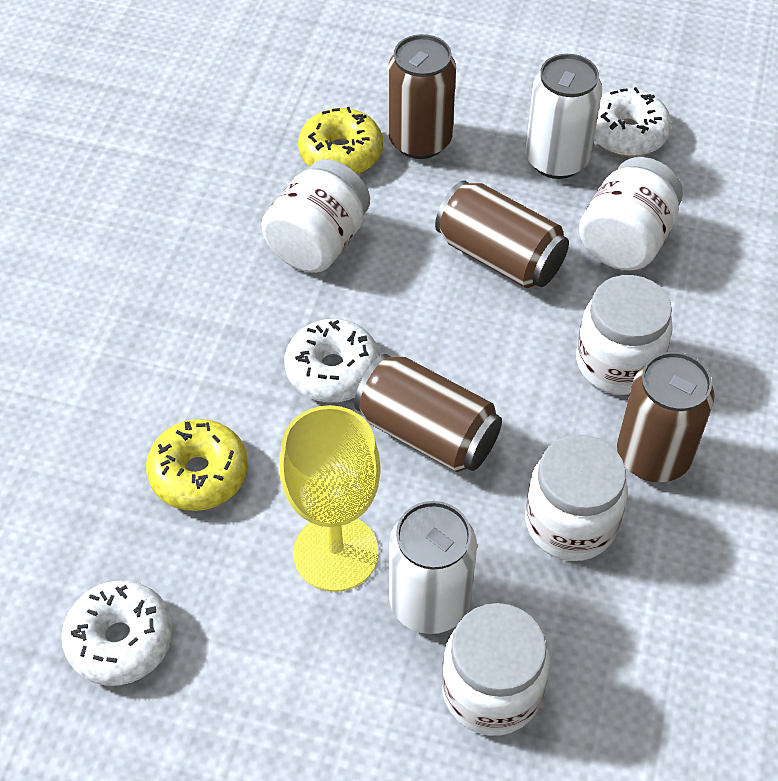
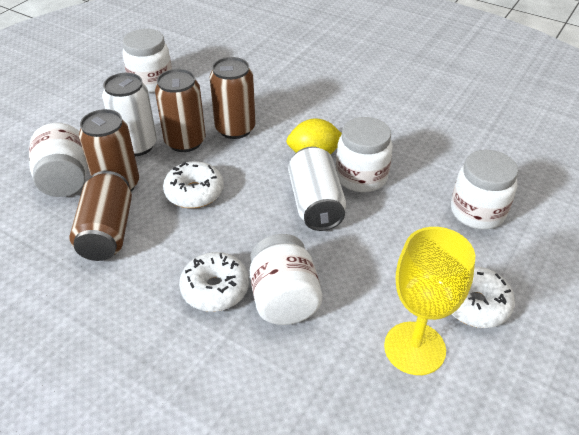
yellow donut: [146,419,248,511] [298,107,383,174] = 2 -> none = 0
yellow lemon: none = 0 -> [286,118,342,155] = 1

